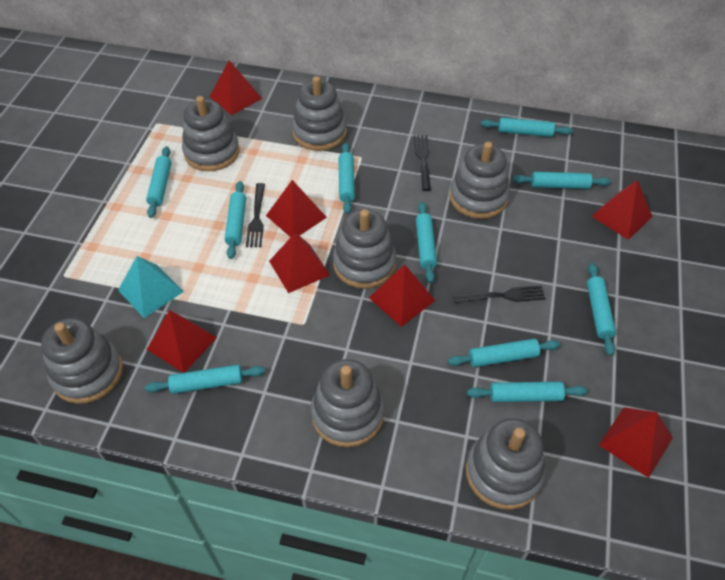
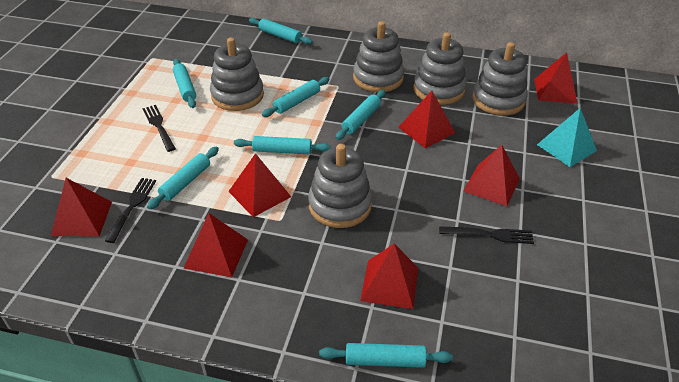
grey stacking toy: [41,318,123,404] [182,96,240,171] [292,76,347,151] [311,359,384,447] [333,209,396,289] [449,142,510,219] [466,418,545,510] = 7 -> [210,38,264,111] [308,144,373,228] [353,21,404,92] [413,32,467,105] [472,42,528,115] = 5
turquoise rolling pin: [145,365,265,394] [146,146,171,218] [225,181,246,259] [339,143,355,214] [416,202,437,283] [448,339,560,367] [467,382,588,402] [481,117,573,137] [513,172,611,189] [587,263,616,356] = 10 -> [147,147,219,209] [173,59,196,108] [234,136,331,154] [249,18,313,44] [262,77,330,117] [319,343,453,368] [336,90,385,140] = 7

